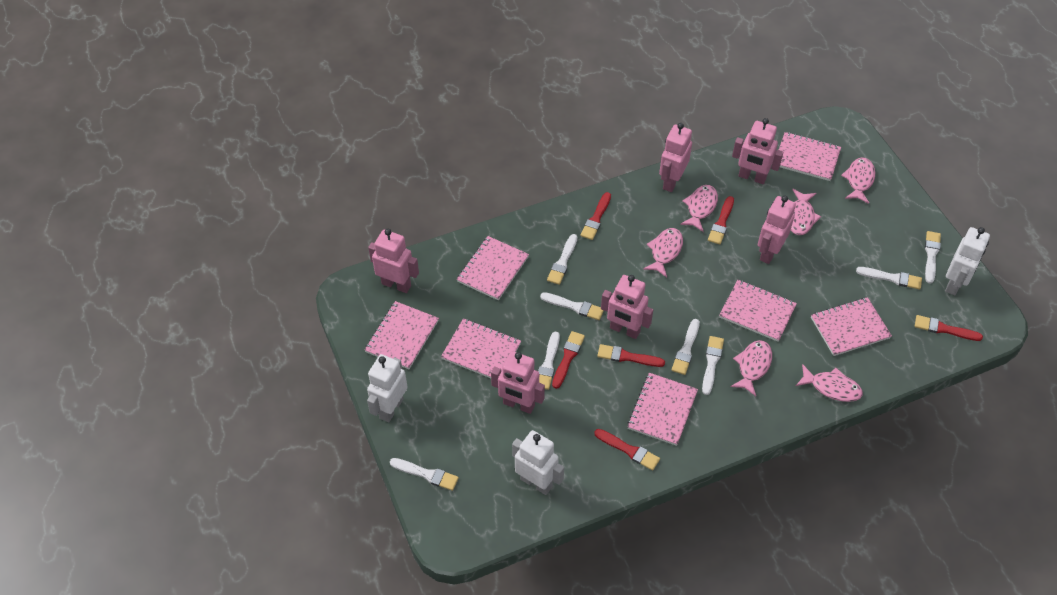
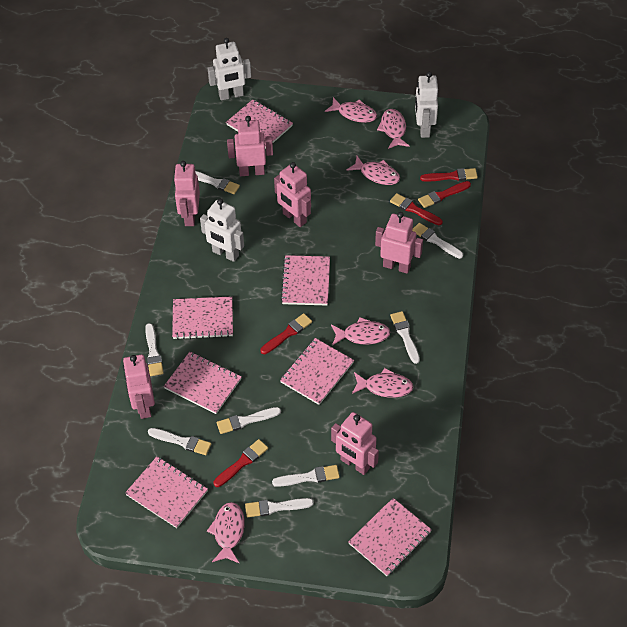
red brush: [552,331,585,389] [580,192,611,240] [594,429,660,471] [597,344,665,367] [708,196,734,244] [915,315,983,341] = 6 -> [213,439,268,487] [261,313,312,354] [390,193,443,225] [418,181,471,208] [420,168,478,182] = 5

